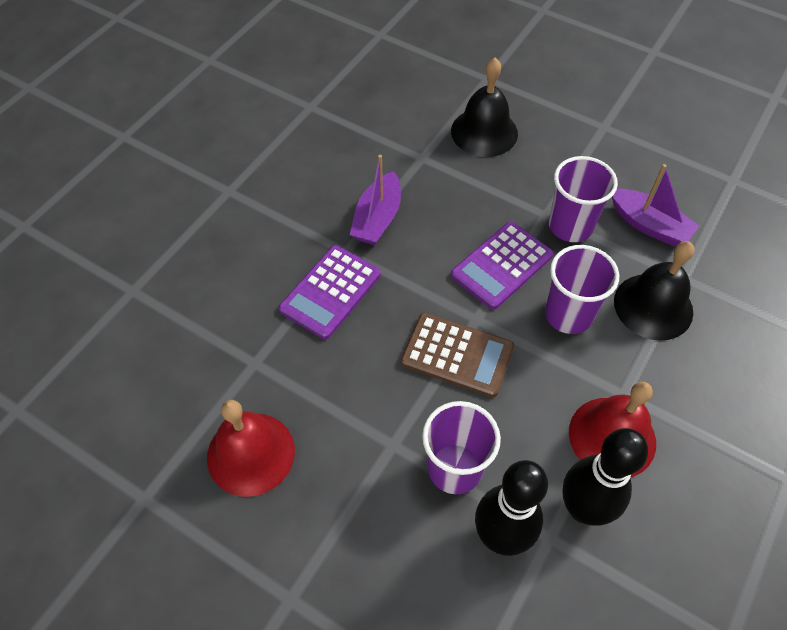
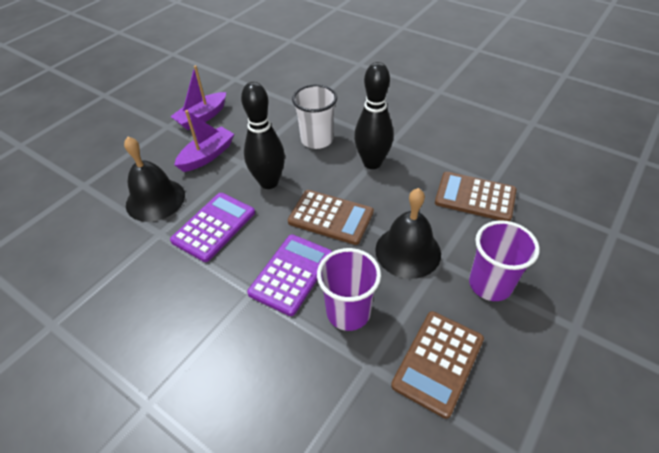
brown calculator: [401,313,514,397] = 1 -> [288,190,374,245] [391,311,484,419] [435,172,517,221] = 3
purple cup: [422,401,501,494] [545,245,619,334] [549,156,618,242] = 3 -> [317,248,381,331] [469,220,540,301] = 2
red bell: [207,400,295,497] [569,382,656,477] = 2 -> none = 0
white cup: none = 0 -> [292,85,337,149] = 1

